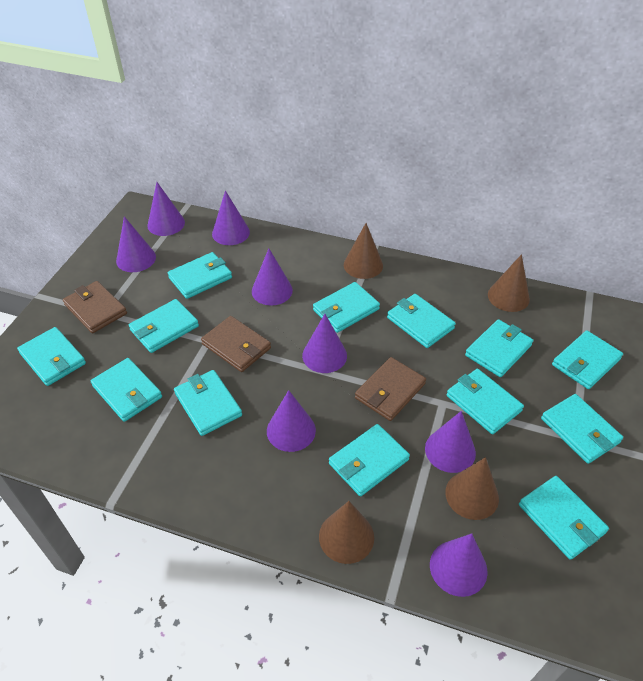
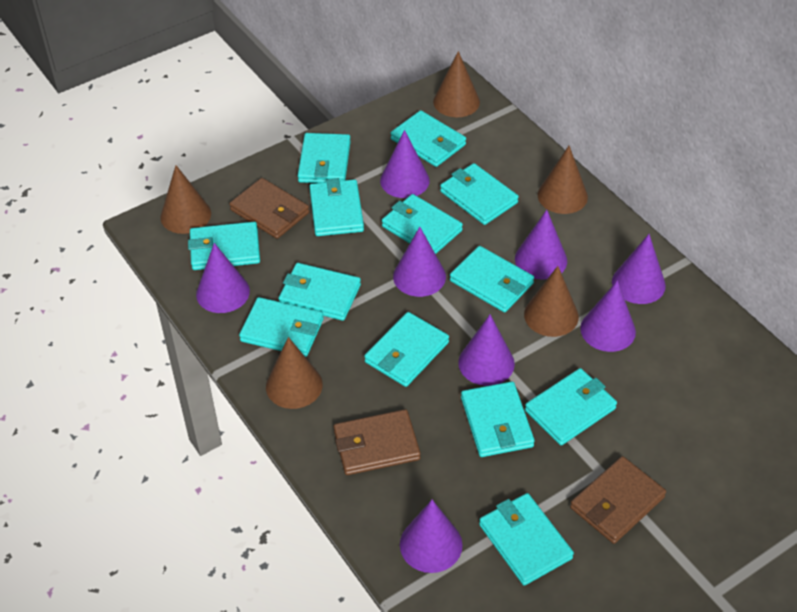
brown cone: [319,501,374,564] [344,223,383,279] [445,457,499,520] [488,254,530,312] = 4 -> [160,165,211,234] [266,337,323,409] [433,51,480,117] [524,266,579,337] [538,146,588,214] = 5

